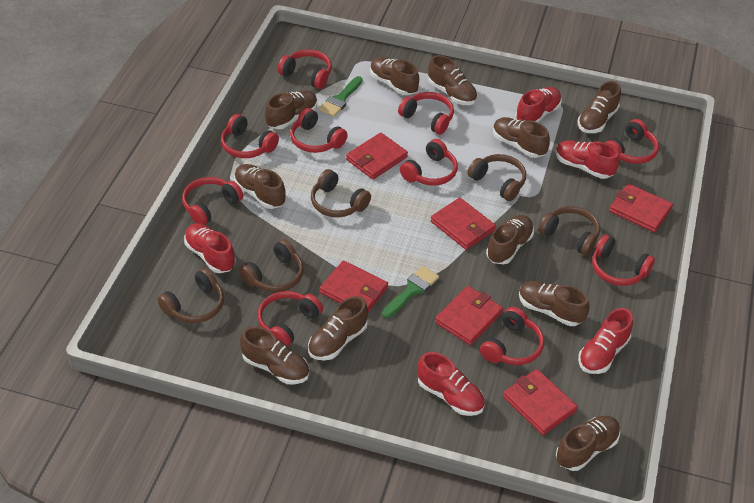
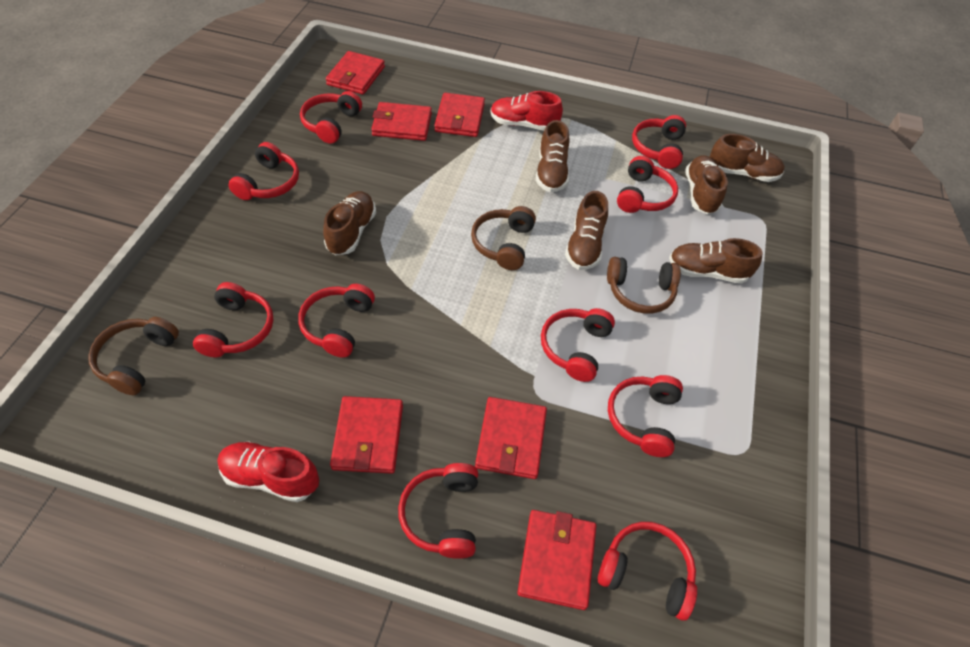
brown headphones: [157,268,224,323] [239,239,304,292] [311,169,371,217] [467,154,526,201] [539,206,600,256] = 5 -> [88,317,179,395] [471,206,536,270] [607,257,681,314] = 3
brown shoe: [234,164,286,209] [240,326,309,384] [265,90,317,129] [308,296,368,360] [370,57,419,95] [428,55,477,105] [486,215,534,264] [493,117,550,158] [519,281,590,326] [556,416,620,471] [578,81,621,133] = 11 -> [323,191,376,255] [536,120,570,192] [565,191,608,270] [669,238,763,284] [685,155,728,214] [710,134,785,182] = 6
green brush: [319,76,363,117] [382,266,439,318] = 2 -> none = 0
red shoe: [184,223,236,273] [417,352,485,416] [516,87,562,123] [556,140,619,179] [578,308,633,374] = 5 -> [217,441,319,502] [491,91,563,130] = 2

